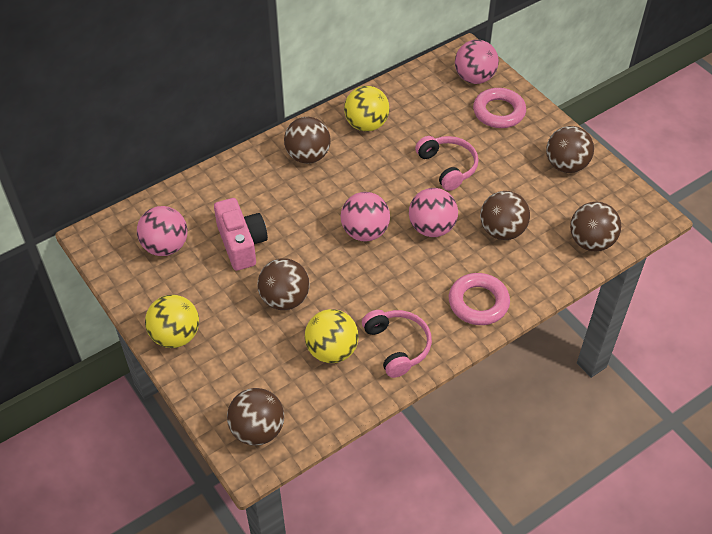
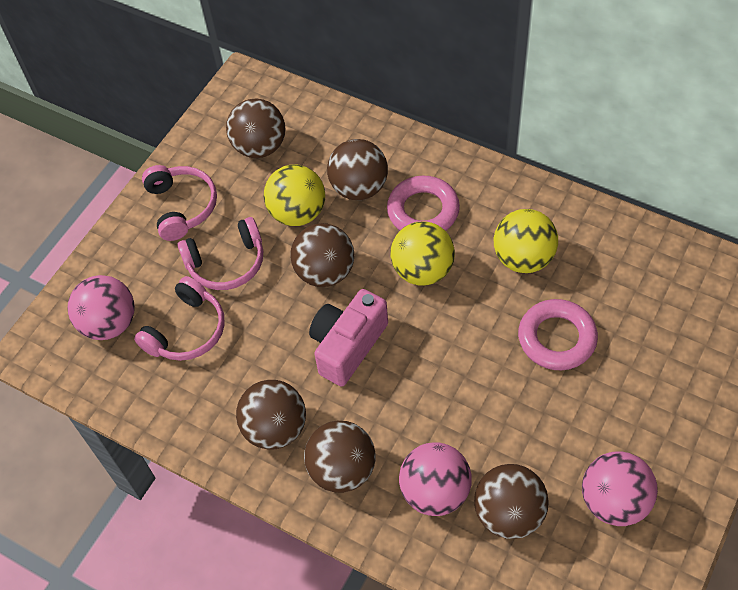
pink ball: [137,206,187,256] [341,192,390,242] [409,188,458,237] [455,40,499,84] = 4 -> [68,275,135,340] [399,442,471,516] [582,451,658,526] = 3
pink headphones: [362,310,432,378] [415,136,478,191] = 2 -> [134,276,225,361] [142,165,217,241] [177,217,263,290] = 3

